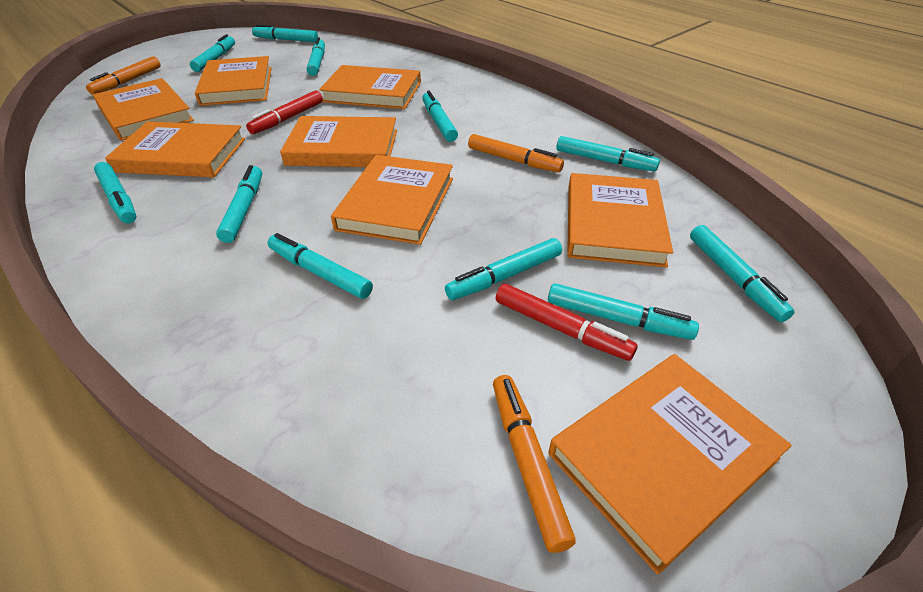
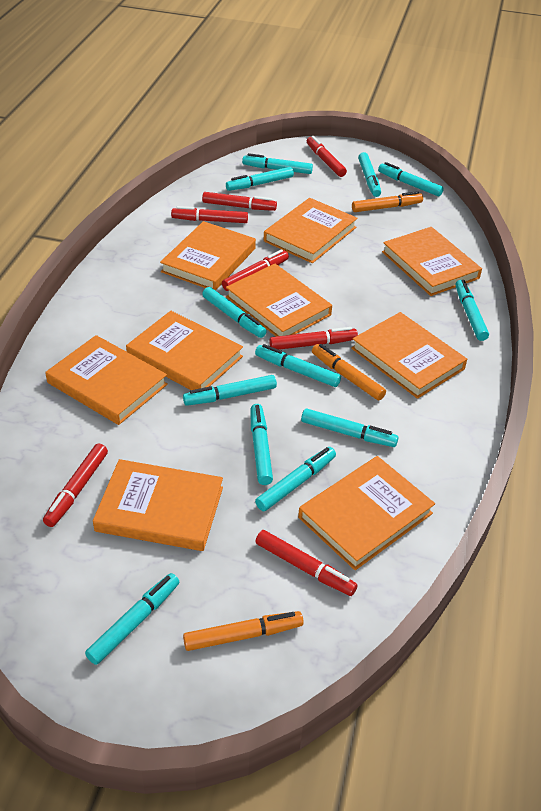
orange book: [93,78,194,141] [105,121,245,177] [195,56,272,106] [280,116,397,167] [319,65,421,109] [331,155,453,245] [548,354,792,575] [567,173,673,268] = 8 -> [45,335,168,425] [93,459,223,551] [126,311,243,390] [160,221,256,291] [226,264,332,337] [264,198,357,263] [298,456,435,570] [351,312,467,399] [382,227,482,296] = 9
red marker: [246,91,323,134] [496,284,638,361] = 2 -> [43,444,108,527] [171,206,248,223] [202,192,277,211] [222,249,289,291] [255,530,358,596] [269,327,358,350] [307,136,347,177] = 7
turquoise marker: [94,162,137,224] [190,34,235,72] [216,165,262,243] [252,24,318,42] [267,233,373,299] [306,37,325,76] [422,91,458,142] [445,238,562,300] [548,283,699,340] [556,136,660,171] [690,225,794,322] = 11 -> [85,573,179,665] [183,375,277,406] [202,287,267,338] [226,167,294,191] [242,153,313,174] [250,404,273,485] [255,344,341,387] [255,447,336,511] [301,408,398,447] [358,152,381,197] [378,162,444,197] [455,280,489,341] = 12

